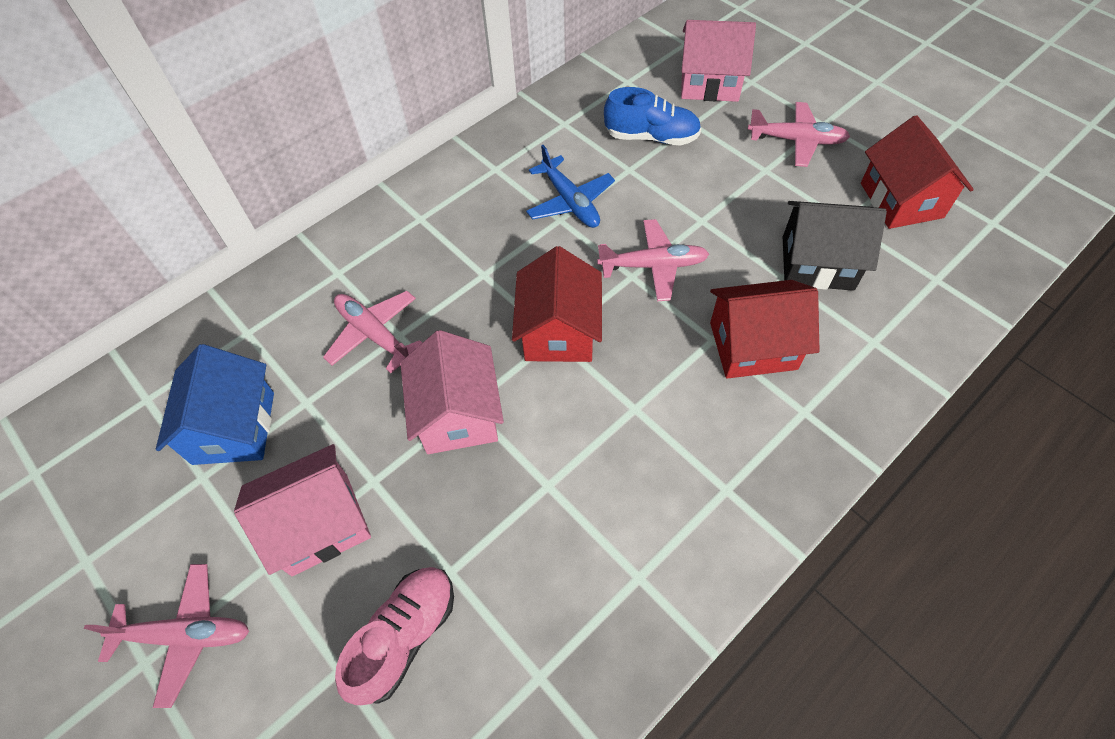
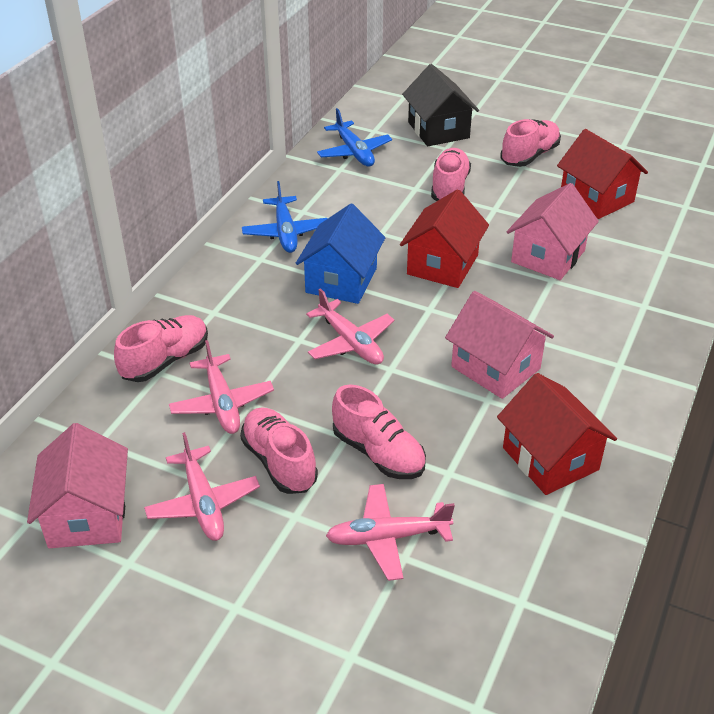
blue plane: [526,145,615,228] = 1 -> [242,181,327,253] [317,108,392,167] = 2
blue shoe: [604,87,701,146] = 1 -> none = 0
pink shoe: [335,567,454,705] = 1 -> [114,315,208,382] [240,407,318,494] [332,384,426,479] [431,148,471,201] [500,119,561,167] = 5

